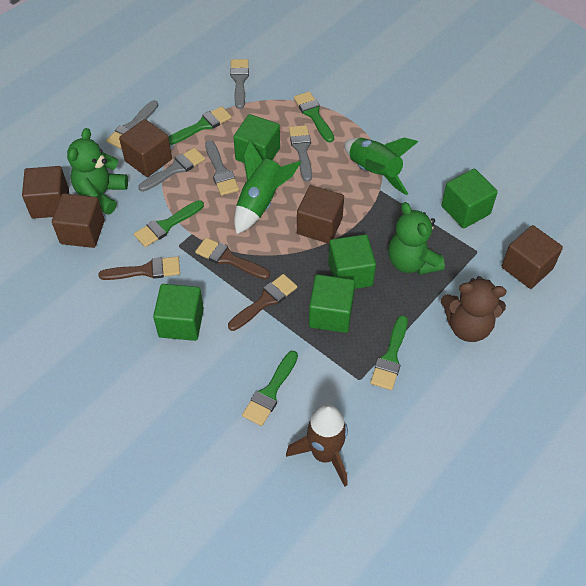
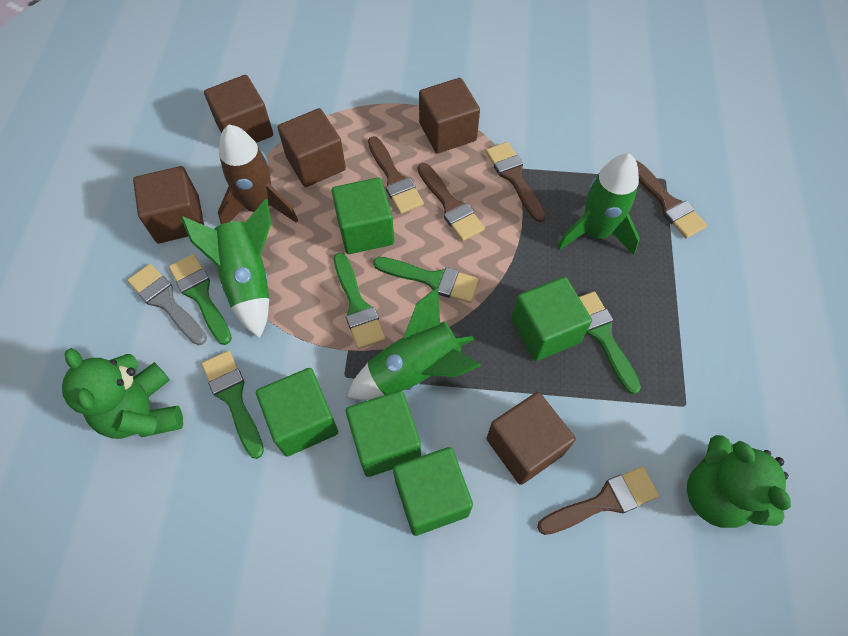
brown brush: [99,257,180,280] [195,238,270,279] [228,274,297,331] = 3 -> [368,136,424,214] [418,163,485,241] [486,142,546,222] [537,466,659,535] [636,161,707,238] = 5
brown teddy bear: [441,276,506,342] = 1 -> none = 0
green rocket: [234,140,301,234] [344,138,418,195] = 2 -> [181,199,271,338] [347,287,482,400] [557,153,640,255] = 3
grey brush: [106,100,158,149] [138,148,205,192] [205,140,239,196] [230,59,249,109] [289,125,312,182] = 5 -> [127,264,207,345] = 1

